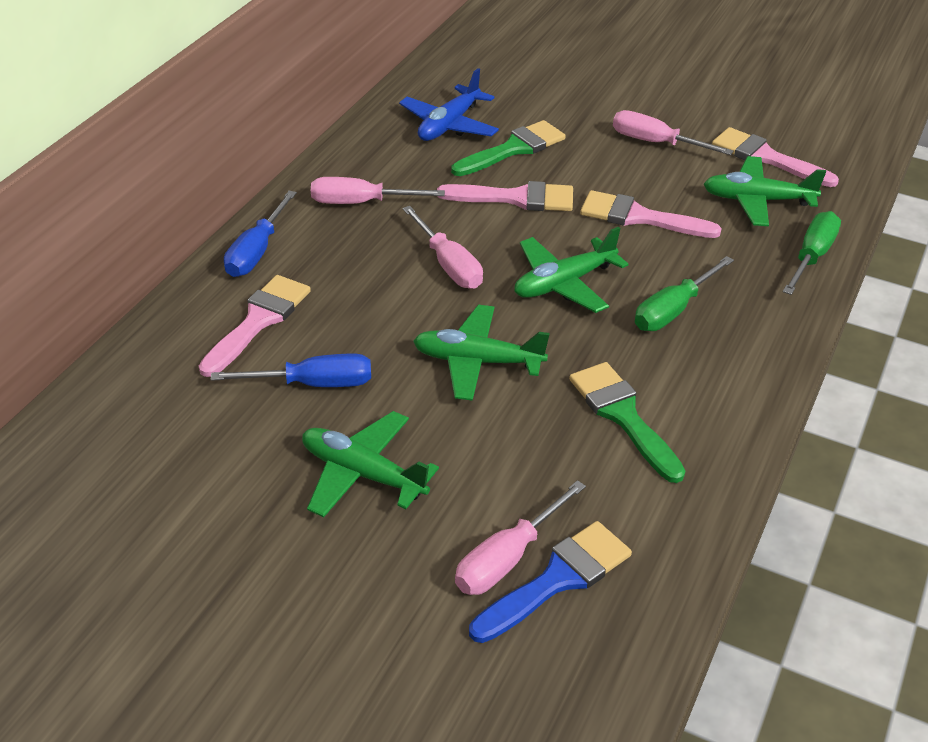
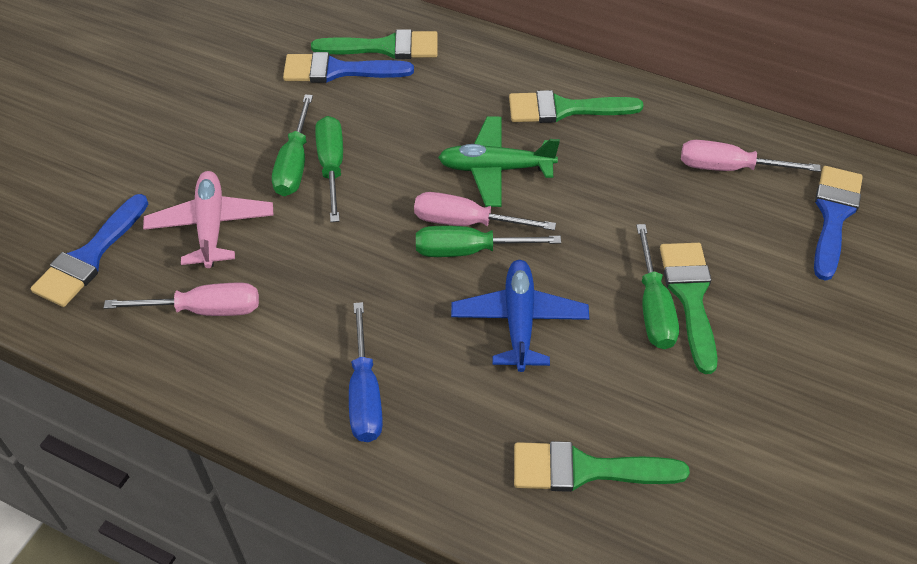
blue brush: [469,521,632,643] = 1 -> [31,194,148,307] [283,52,414,83] [814,166,863,281] = 3
blue screwdriver: [211,354,371,387] [224,191,297,277] = 2 -> [349,302,383,442] = 1
green brush: [451,120,565,176] [569,362,685,483] = 2 -> [311,29,438,59] [509,90,644,123] [514,441,690,492] [660,243,718,374] = 4
green plane: [302,411,439,518] [413,305,550,401] [514,227,628,313] [704,156,826,227] = 4 -> [438,116,560,207] = 1
green screwdriver: [635,256,734,331] [783,211,841,295] = 2 -> [272,94,313,196] [315,116,343,222] [416,226,561,257] [636,224,679,349] = 4
pink brush: [199,275,311,377] [437,181,573,211] [580,190,722,238] [712,127,839,187] = 4 -> none = 0
pink plane: none = 0 -> [143,171,274,268] = 1
pink screwdriver: [311,177,445,204] [403,206,483,289] [455,480,586,595] [613,110,734,155] = 4 -> [104,283,259,316] [414,192,556,231] [681,140,821,172] = 3

